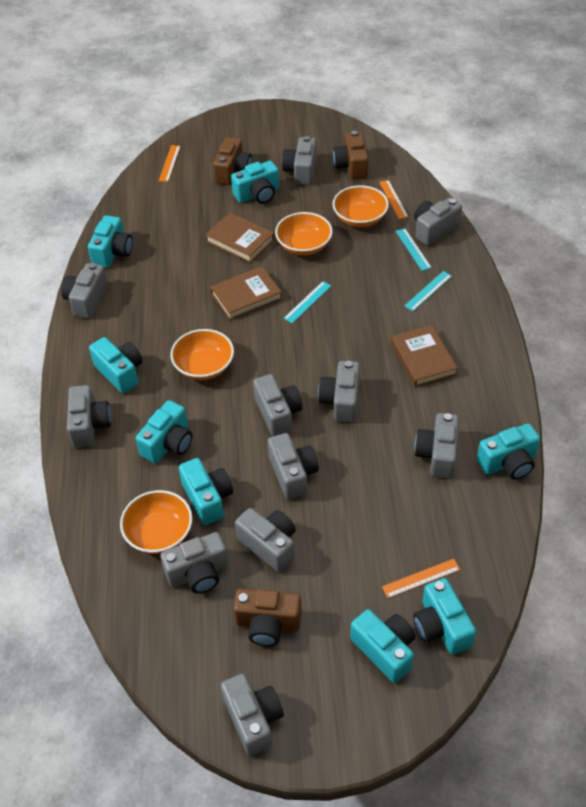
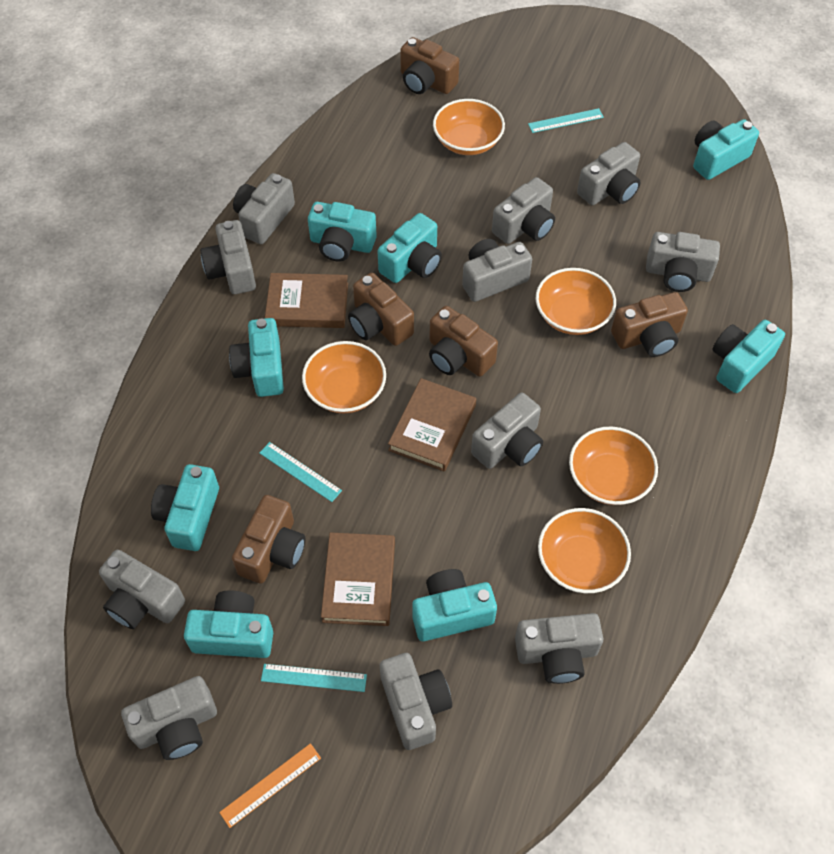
brown camera: [213,137,252,185] [233,589,302,646] [333,131,368,180] = 3 -> [232,495,305,584] [348,273,414,346] [400,37,459,94] [429,306,498,377] [611,292,688,357] = 5
orange bowl: [120,490,192,554] [170,329,234,380] [275,212,333,255] [332,185,389,227] = 4 -> [302,341,386,413] [433,99,505,155] [536,268,616,335] [538,508,631,593] [569,427,658,505] = 5
orange ruler: [159,145,181,182] [379,180,409,219] [382,559,460,598] = 3 -> [219,743,321,828] = 1

